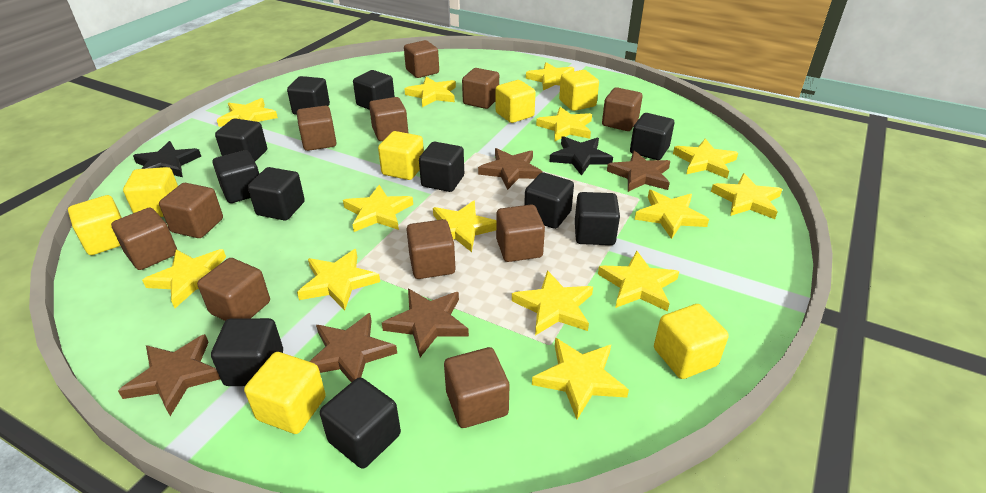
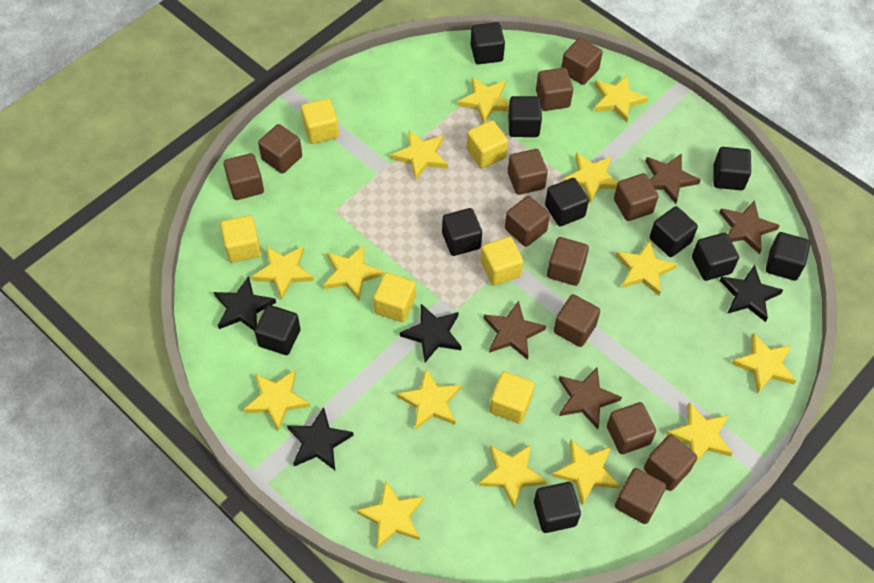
black cube: [211,318,283,386] [213,150,259,203] [215,118,267,161] [248,167,305,220] [287,76,330,115] [320,377,401,469] [353,70,395,110] [419,142,464,192] [524,172,574,229] [575,192,620,245] [630,113,674,160] = 11 -> [255,305,300,355] [442,208,482,256] [471,22,505,64] [508,96,542,137] [534,482,581,533] [545,178,589,226] [650,206,698,257] [692,233,739,281] [713,147,751,190] [766,232,810,281] = 10
black star: [133,141,201,177] [549,136,613,176] = 2 -> [214,276,276,331] [287,407,354,470] [400,304,462,362] [720,265,783,322] = 4
brown cube: [111,208,177,270] [159,183,223,238] [197,258,270,321] [297,106,337,151] [369,97,408,141] [404,40,439,78] [406,219,456,279] [444,347,510,428] [462,68,499,109] [496,205,545,262] [602,87,643,131] = 11 -> [224,153,264,200] [258,124,302,174] [505,196,550,247] [508,149,548,195] [536,68,573,111] [547,237,589,286] [554,294,600,347] [561,38,603,85] [607,402,656,454] [614,173,658,221] [615,468,666,524] [644,435,697,491] = 12
brown star: [118,334,220,416] [309,313,397,382] [382,289,469,357] [478,148,543,190] [607,150,670,192] = 5 -> [484,301,546,360] [559,367,622,429] [646,153,701,204] [719,200,780,254] = 4
yellow cube: [68,195,122,255] [123,167,178,217] [244,352,326,434] [378,131,424,180] [495,80,536,123] [559,70,599,111] [654,304,729,379] = 7 -> [221,215,261,263] [301,98,339,144] [374,272,416,322] [467,120,508,168] [481,236,523,286] [490,371,535,424] = 6

